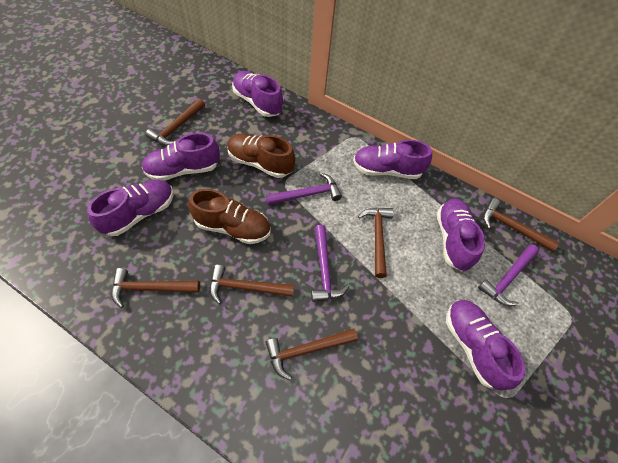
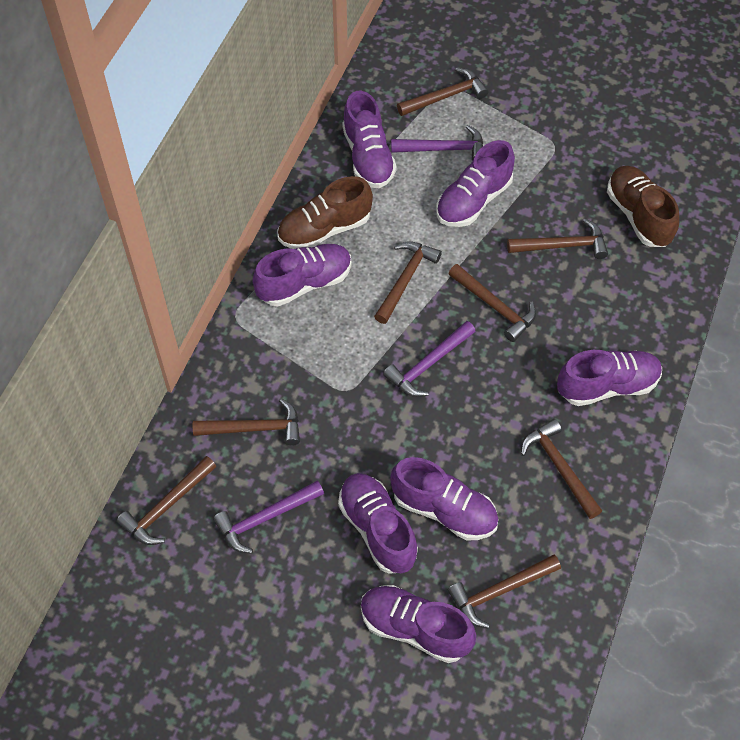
brown hammer: [111,268,200,308] [145,98,205,146] [210,265,294,304] [265,329,358,380] [358,208,394,278] [483,198,559,252] = 6 -> [117,456,217,545] [193,399,300,446] [374,241,442,324] [397,68,488,116] [448,264,536,342] [448,555,561,628] [507,219,608,259] [521,419,602,519] = 8
purple shoe: [87,180,174,236] [142,133,220,181] [232,71,283,117] [353,140,432,179] [437,198,485,271] [446,300,525,391] = 6 -> [253,244,352,306] [338,473,418,574] [342,91,397,188] [361,585,476,663] [390,457,498,540] [436,140,515,227] [557,350,662,406] = 7

